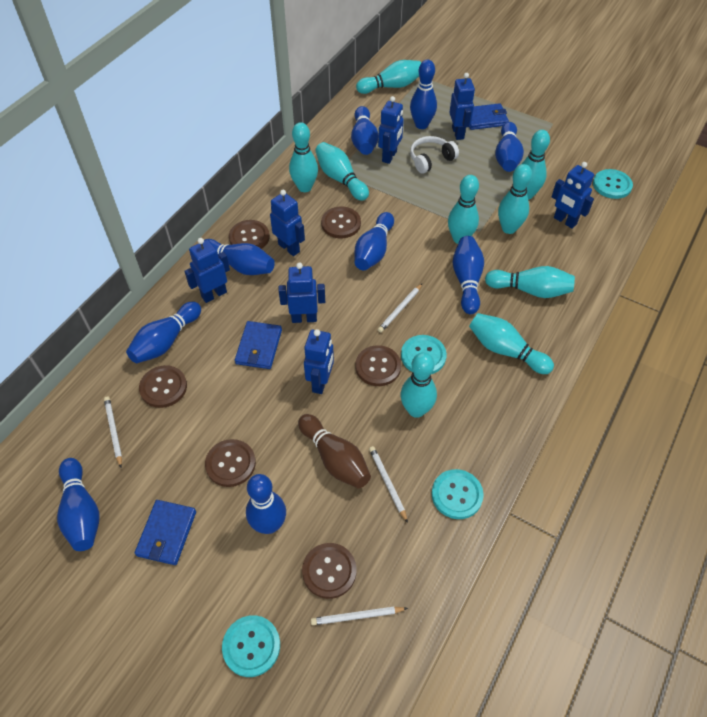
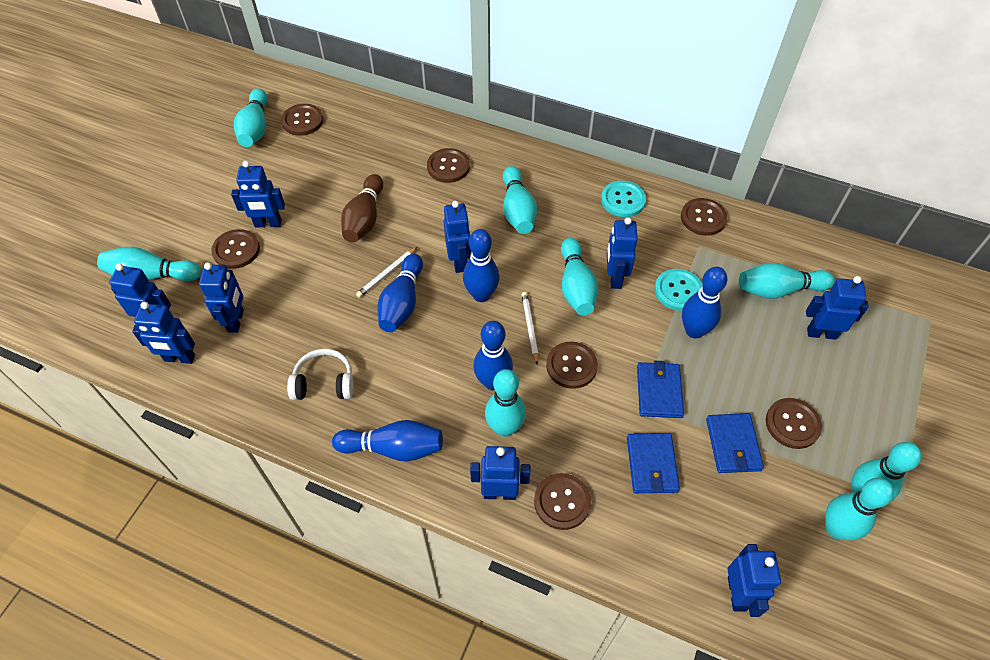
blue bowling pin: [57,458,99,551] [126,302,201,363] [204,239,275,275] [246,474,286,534] [351,106,378,155] [354,212,394,270] [410,60,437,129] [453,236,484,314] [495,122,524,172] = 9 -> [332,420,443,461] [378,254,423,332] [463,229,500,302] [473,321,513,390] [682,267,728,339] = 5
blue robot: [184,238,230,303] [270,190,305,256] [279,262,325,323] [304,329,334,394] [378,96,404,164] [449,73,475,140] [552,162,594,229] = 7 -> [109,263,171,317] [132,302,195,364] [199,263,244,333] [231,161,285,227] [444,201,471,273] [470,446,530,500] [607,217,638,289] [728,544,781,617] [806,276,869,340] = 9
brown button: [139,365,187,408] [205,439,256,487] [229,220,270,249] [302,543,356,599] [321,207,361,238] [355,345,401,386] = 6 -> [211,229,260,269] [281,104,323,136] [427,148,470,183] [534,473,591,530] [546,341,598,389] [681,198,727,236] [766,398,822,449] = 7
turquoise bowling pin: [289,122,318,192] [315,142,369,201] [356,60,421,94] [400,352,437,418] [448,175,479,244] [469,313,554,374] [485,266,575,298] [498,164,532,234] [522,130,550,200] = 9 -> [97,247,201,281] [234,88,268,147] [485,369,526,437] [503,166,537,234] [561,238,598,315] [739,263,835,299] [825,478,894,540] [851,442,922,501] = 8
turquoise button: [222,615,280,677] [401,335,447,374] [432,469,484,519] [593,169,633,199] = 4 -> [601,181,646,217] [655,269,702,311] = 2
white pencil: [104,397,122,467] [311,607,408,625] [369,446,408,523] [378,283,423,332] = 4 -> [356,247,417,298] [522,292,538,365] = 2

